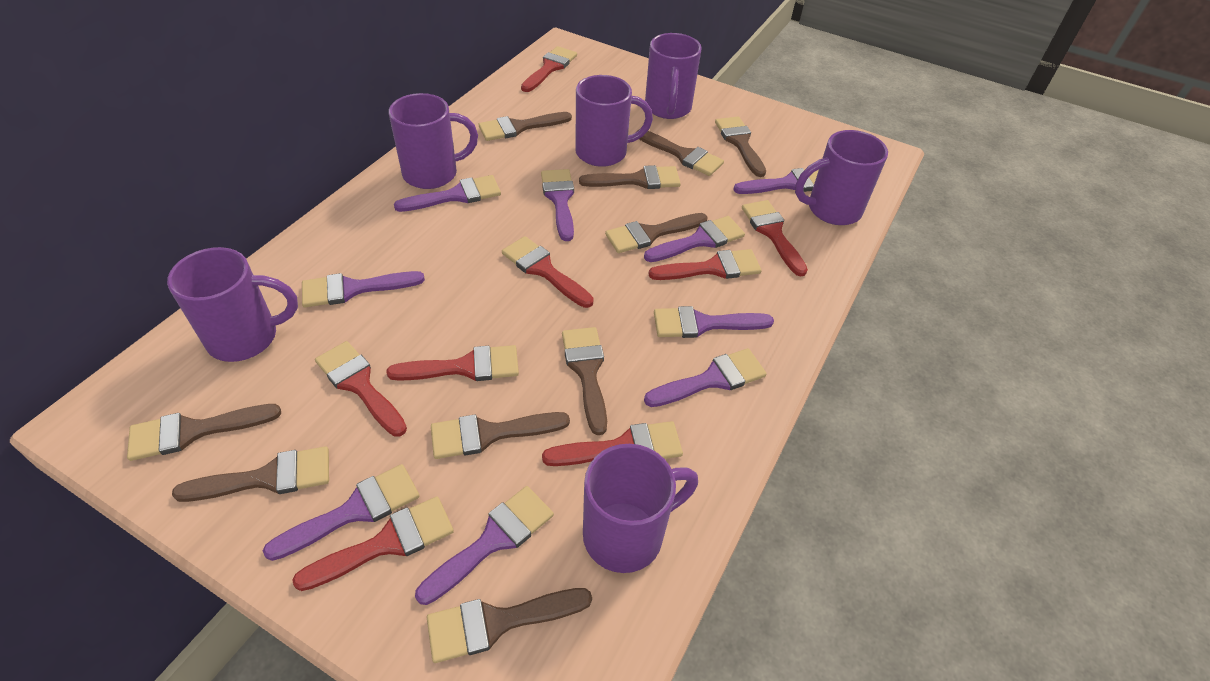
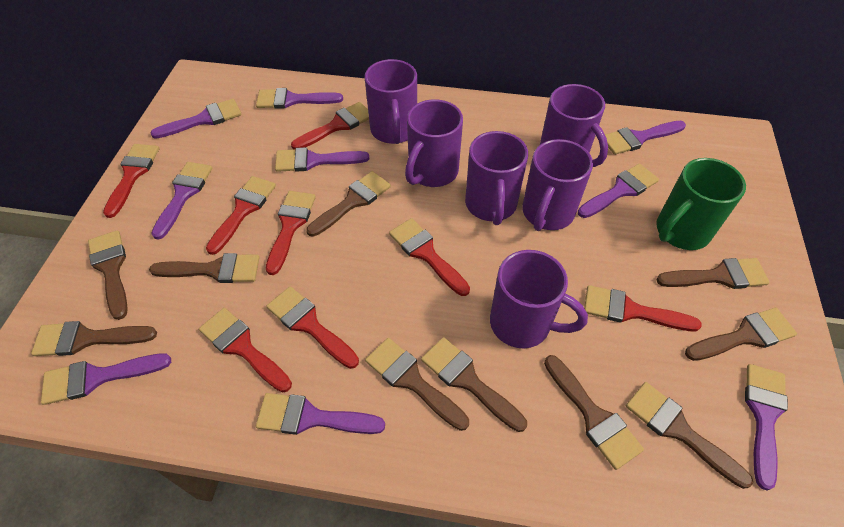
green mug: none = 0 -> [656,158,746,250] = 1

